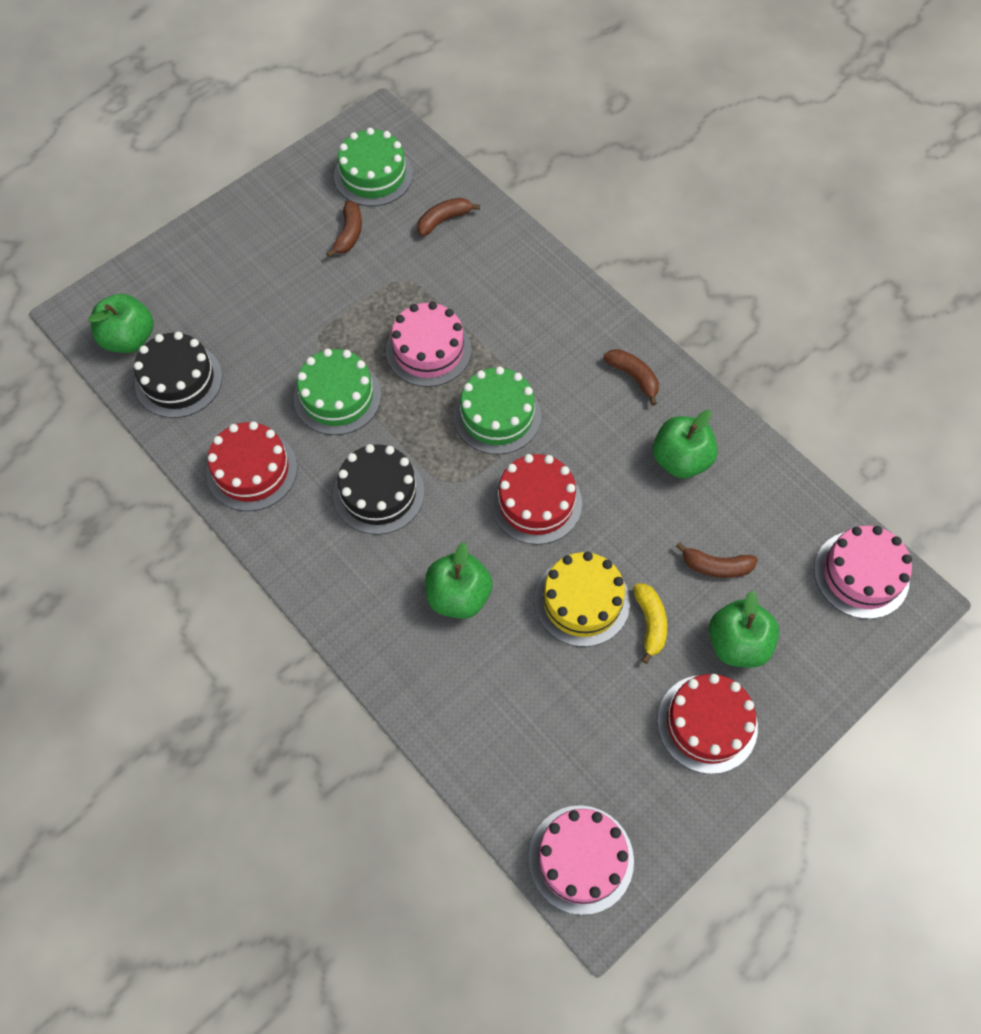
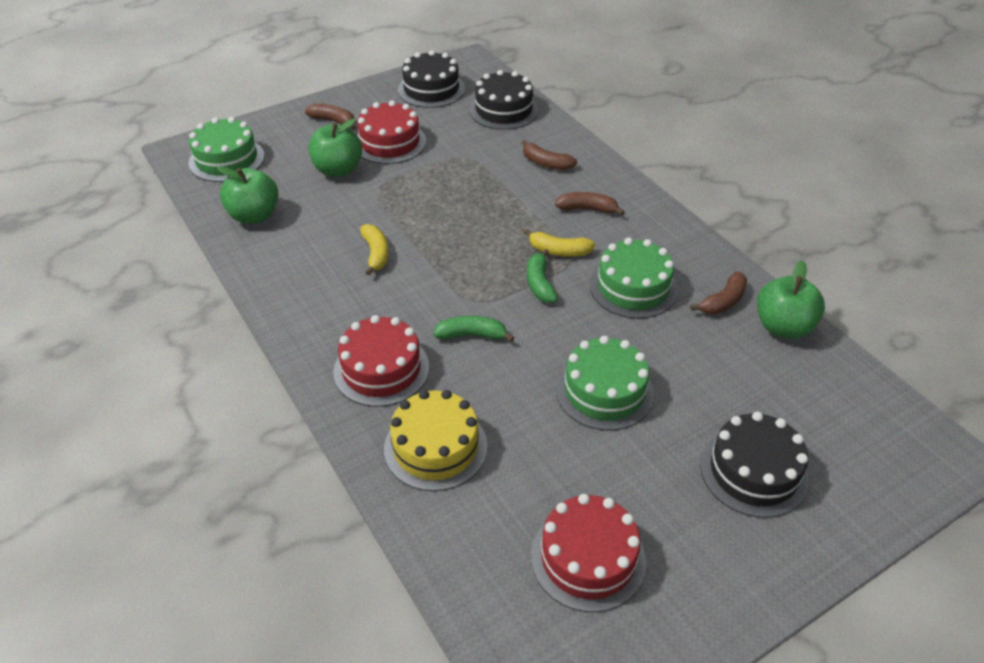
black cake: [134,332,222,418] [333,444,425,535] = 2 -> [398,50,465,108] [469,70,539,130] [700,412,809,518] = 3
green apple: [88,294,154,353] [425,542,493,619] [653,410,718,478] [709,591,779,668] = 4 -> [217,166,279,224] [309,119,362,177] [757,260,825,339] = 3
green banana: none = 0 -> [433,316,514,342] [527,249,558,303] = 2
pink cake: [386,302,472,387] [529,805,634,915] [814,526,912,619] = 3 -> none = 0
yellow banana: [633,583,667,664] = 1 -> [360,224,389,275] [524,229,595,257] = 2

